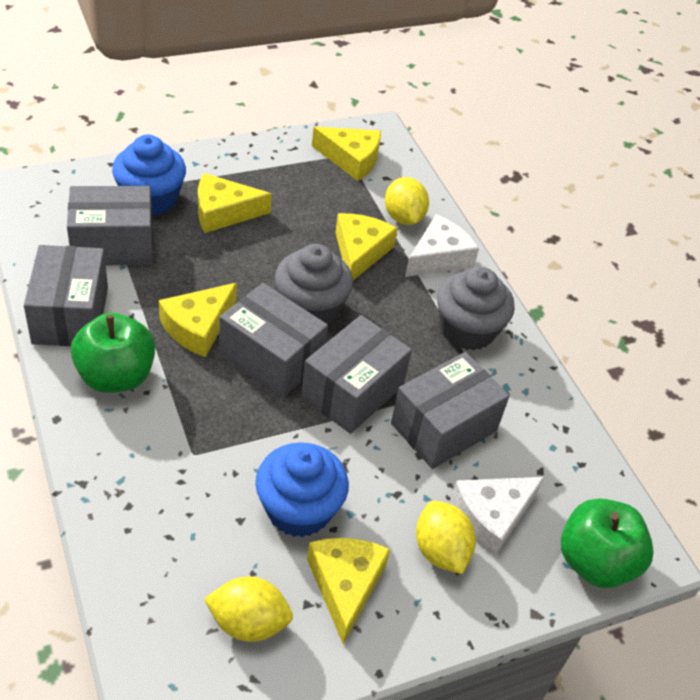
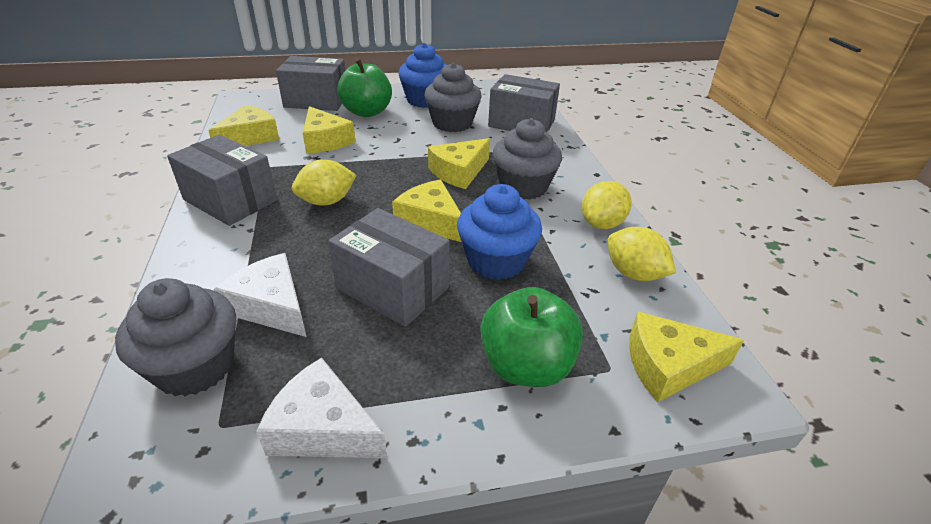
grey box: [24,245,108,346] [67,186,153,265] [219,283,328,398] [301,315,412,434] [391,352,510,469] = 5 -> [167,135,277,226] [276,56,345,111] [328,208,450,327] [488,74,560,132] = 4
grey cupcake: [275,244,353,324] [437,267,515,350] = 2 -> [115,278,236,396] [424,63,481,132] [493,118,562,200] = 3

